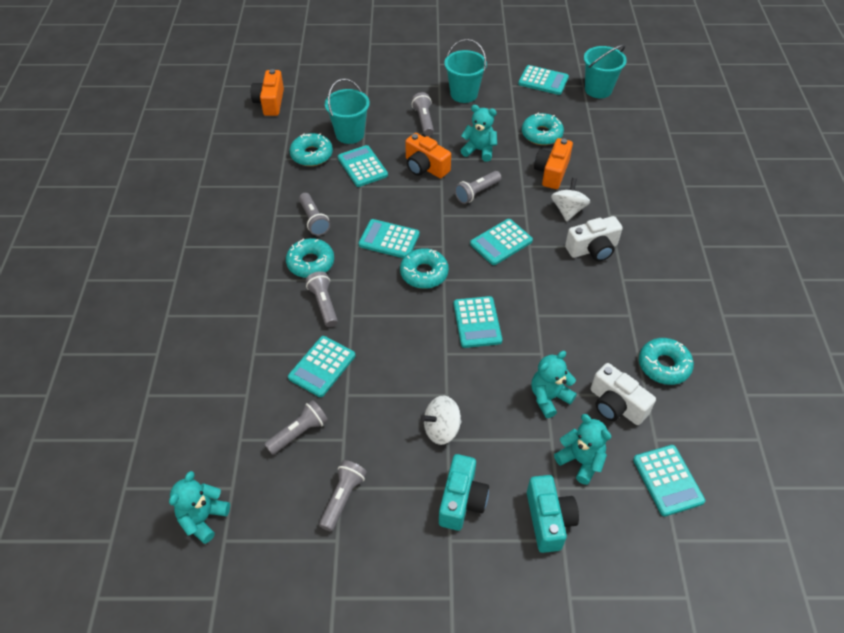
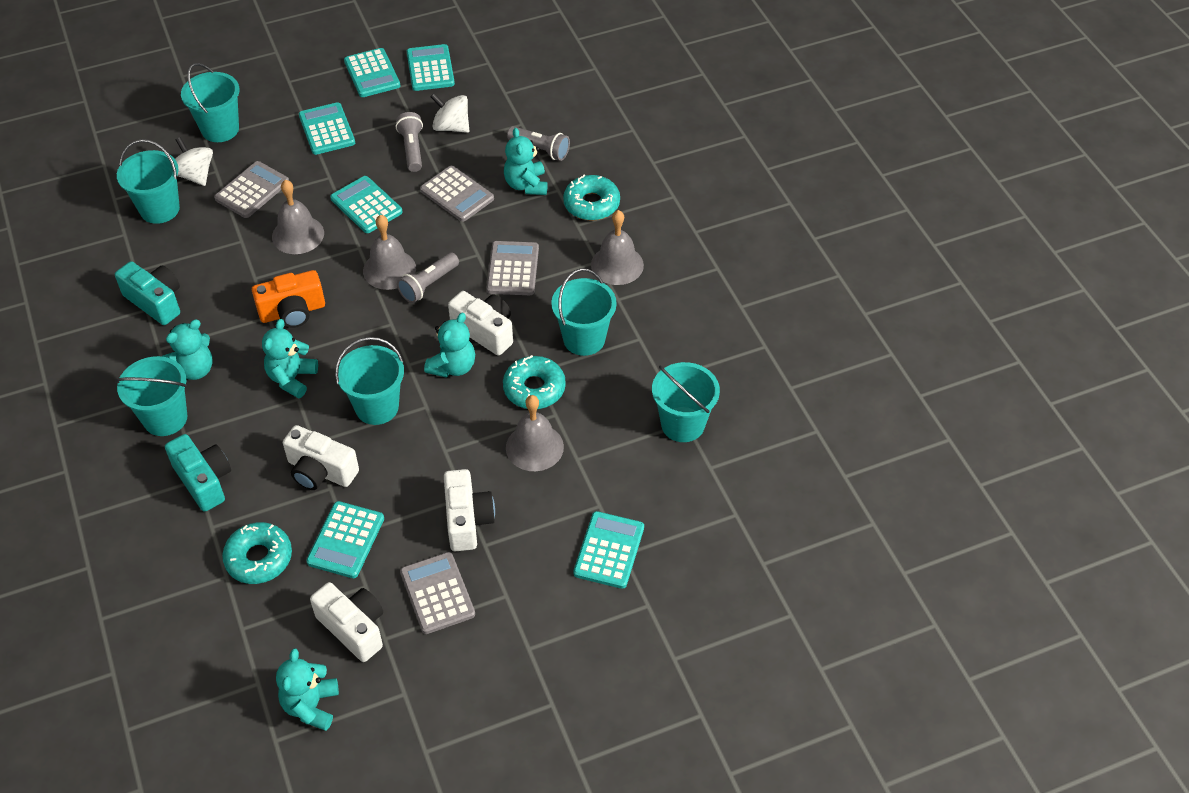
grey bell: none = 0 -> [272,180,324,254] [363,215,416,290] [506,395,564,471] [591,210,644,285] = 4
grey calculator: none = 0 -> [214,161,289,218] [400,552,475,634] [420,166,494,222] [486,241,539,295] = 4
grey flashlight: [264,400,328,455] [299,193,330,236] [305,271,338,327] [319,460,367,531] [411,92,434,136] [454,171,502,204] = 6 -> [396,112,423,172] [397,253,459,303] [507,126,570,161] = 3
orange camera: [251,69,284,116] [405,133,451,178] [534,138,573,189] = 3 -> [252,270,325,328] = 1
turquoise bucket: [325,78,370,144] [444,39,487,103] [584,45,627,98] = 3 -> [115,356,187,436] [117,139,180,224] [181,63,239,142] [335,337,404,425] [551,269,617,356] [652,362,720,442] = 6
turquoise calculator: [288,336,355,397] [338,145,388,187] [358,219,420,258] [454,296,502,348] [470,219,533,265] [518,65,569,95] [633,445,705,517] = 7 -> [299,102,355,155] [306,501,384,578] [330,176,403,233] [344,48,400,97] [407,44,455,91] [574,511,644,589] = 6
turquoise donut: [286,238,334,278] [290,133,333,166] [400,248,449,289] [522,113,564,145] [639,338,694,385] = 5 -> [222,522,292,584] [503,355,566,409] [563,175,620,221] = 3
turquoise teddy bear: [169,471,230,544] [461,105,497,162] [531,351,577,418] [554,414,611,485] = 4 -> [162,320,213,380] [262,319,318,399] [276,648,339,731] [424,313,475,378] [504,128,547,195] = 5
white camera: [565,216,623,261] [591,363,656,425] = 2 -> [283,425,359,490] [310,582,383,662] [444,469,495,552] [448,291,513,356] = 4

